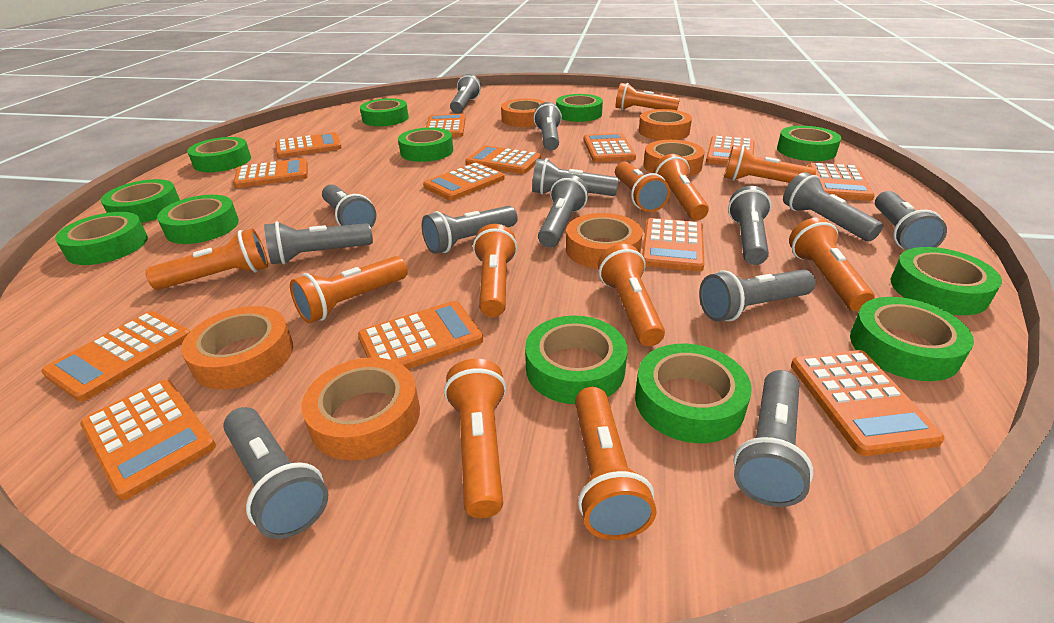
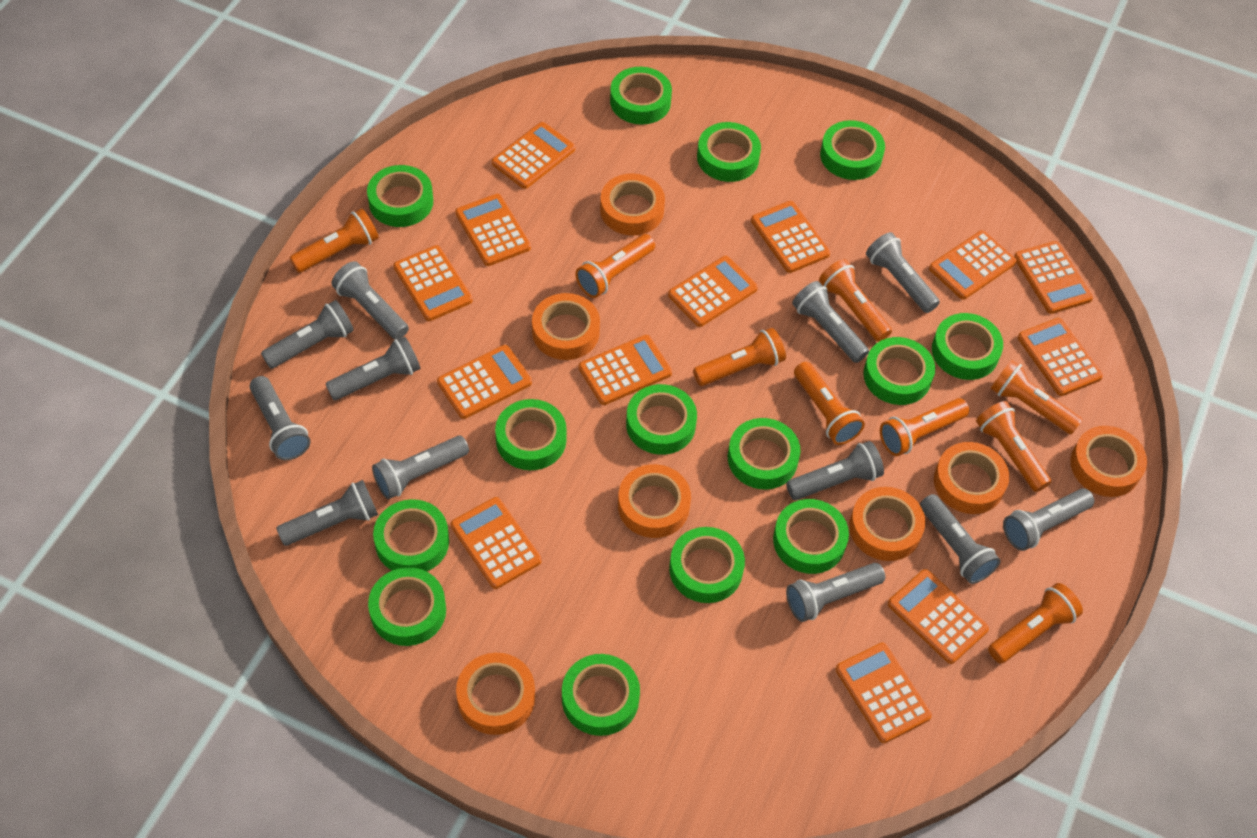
green tape: [55,212,148,265] [101,179,180,223] [157,195,239,244] [187,137,251,172] [360,98,409,126] [398,128,453,162] [525,316,627,404] [556,94,603,122] [635,344,752,443] [777,126,841,161] [850,297,974,381] [890,247,1002,315] = 12 -> [367,165,433,227] [368,567,446,646] [373,499,449,572] [495,399,567,470] [562,654,640,736] [610,67,672,125] [626,384,697,455] [669,527,745,603] [697,122,761,182] [728,418,800,489] [773,499,849,574] [820,120,885,180] [863,337,935,405] [932,313,1003,380] = 14
grey flashlight: [223,407,328,539] [264,221,373,265] [322,184,377,228] [422,206,518,254] [450,74,481,114] [532,158,619,196] [534,102,562,150] [538,175,588,247] [699,270,816,321] [728,186,772,265] [733,370,814,507] [783,172,883,241] [875,191,947,250] = 13 -> [250,376,311,460] [261,300,354,369] [276,480,378,546] [326,337,421,400] [332,261,409,340] [372,436,469,499] [786,441,884,500] [786,563,885,622] [792,281,869,363] [866,232,940,313] [920,494,1000,584] [1003,488,1094,551] = 12
orange flashlight: [145,228,268,290] [290,256,408,323] [444,359,507,518] [473,224,517,317] [575,387,656,540] [598,244,665,346] [615,162,670,212] [616,83,680,110] [653,154,709,220] [724,145,816,183] [789,217,875,311] = 11 -> [290,208,379,273] [575,234,655,298] [693,328,786,386] [794,362,865,445] [819,259,892,342] [880,398,969,456] [976,401,1051,492] [988,583,1083,664] [991,360,1083,434] = 9
orange tape: [181,306,293,389] [302,357,420,460] [501,99,545,127] [566,213,643,269] [639,109,692,140] [643,140,705,177] = 6 -> [456,653,535,735] [532,293,600,360] [600,173,665,235] [618,464,691,538] [849,487,925,561] [934,442,1009,514] [1070,426,1147,497] = 7

